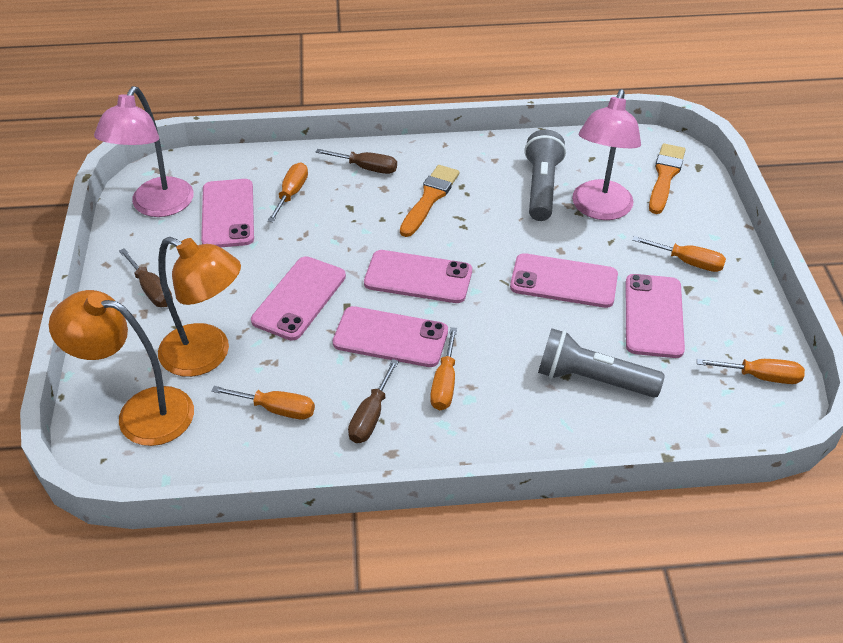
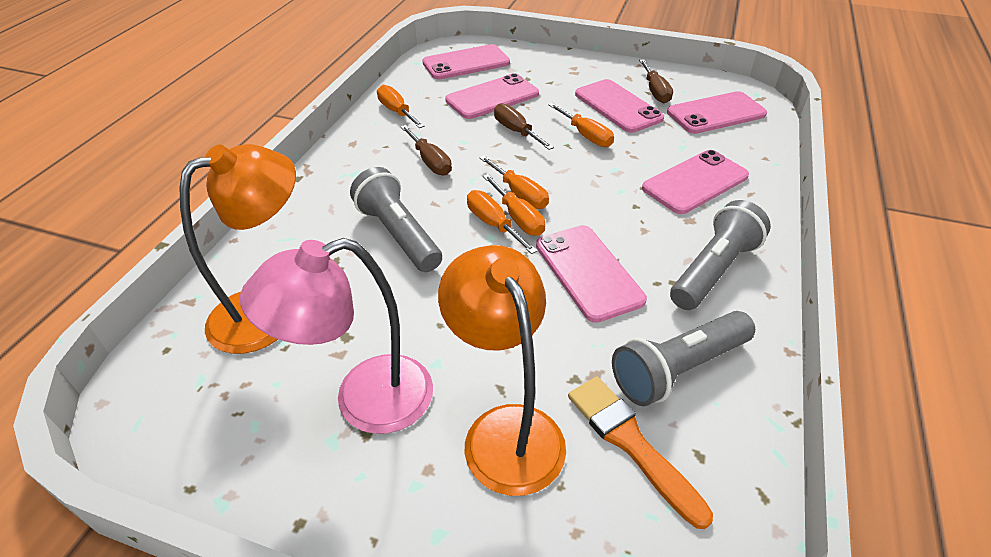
grey flashlight: [524,130,566,221] [538,328,665,398] = 2 -> [350,167,442,272] [612,311,755,406] [670,200,771,310] = 3
orange brush: [400,165,460,237] [649,143,686,214] = 2 -> [568,377,713,529] = 1
pink lamp: [94,86,194,217] [572,89,641,220] = 2 -> [240,238,433,434] = 1

